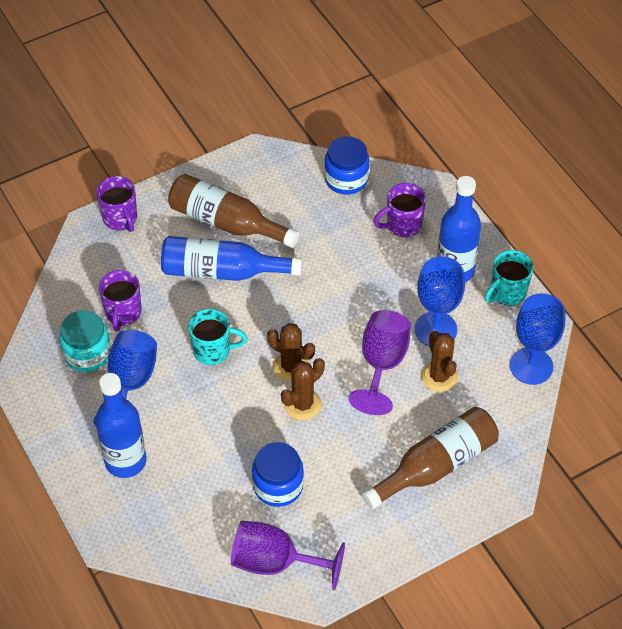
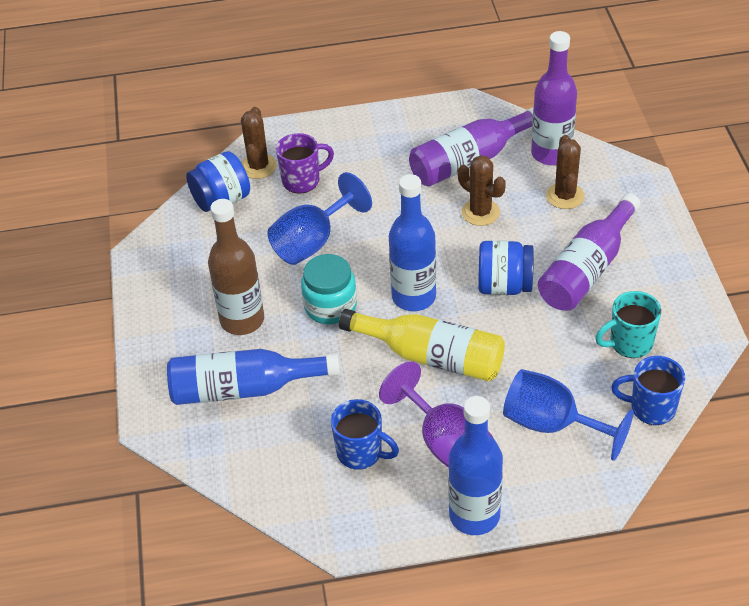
blue goblet: [94,330,157,426] [415,256,465,346] [510,293,565,385] = 3 -> [267,172,372,265] [503,369,634,461] = 2
blue mug: none = 0 -> [331,399,399,470] [611,356,685,425] = 2
brown bottle: [168,174,299,248] [362,407,499,509] = 2 -> [208,199,264,335] = 1
purple bottle: none = 0 -> [409,107,534,187] [531,31,577,165] [538,193,641,311] = 3
purple goblet: [231,521,345,590] [349,310,411,415] = 2 -> [379,361,494,468] = 1
purple mug: [96,176,137,232] [99,270,141,331] [374,183,426,237] = 3 -> [276,133,334,194] = 1
turquoise mug: [188,309,247,365] [485,250,534,306] = 2 -> [595,291,661,358] = 1
yellow bottle: none = 0 -> [339,309,505,381] = 1

